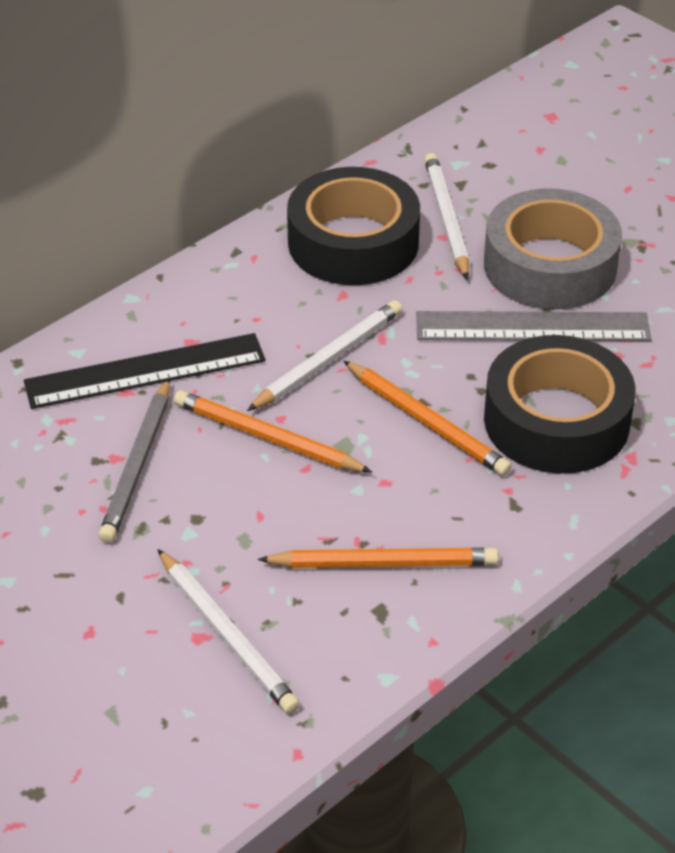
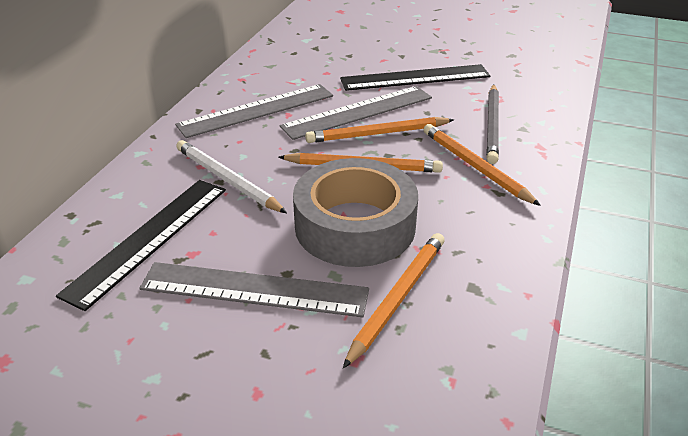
black ruler: [24,333,266,409] = 1 -> [56,180,226,311] [340,64,490,91] = 2
black tape: [287,167,420,285] [484,335,636,474] = 2 -> none = 0
grey ruler: [416,311,651,341] = 1 -> [139,262,369,317] [175,84,333,138] [280,86,432,140] = 3
orange pencil: [174,390,372,472] [258,548,499,568] [344,361,512,476] = 3 -> [278,153,443,173] [305,117,454,143] [343,233,445,368] [423,124,541,206] = 4
white pencil: [157,549,300,714] [247,300,402,411] [424,153,469,280] = 3 -> [176,140,287,213] = 1

